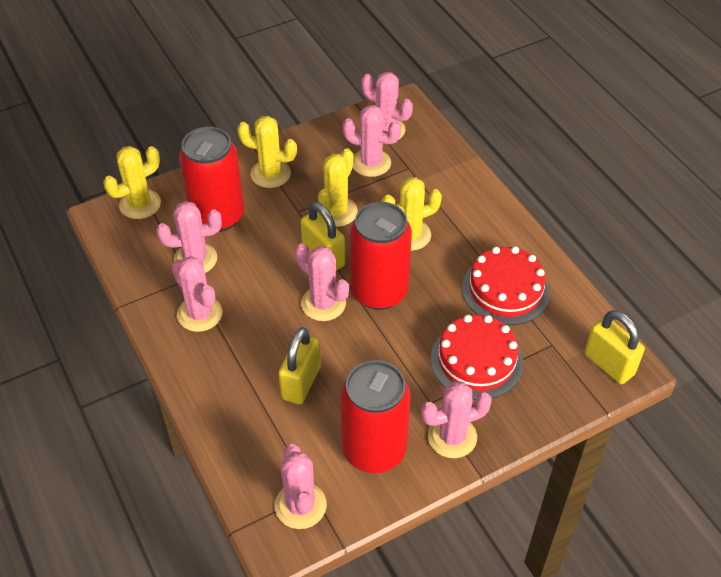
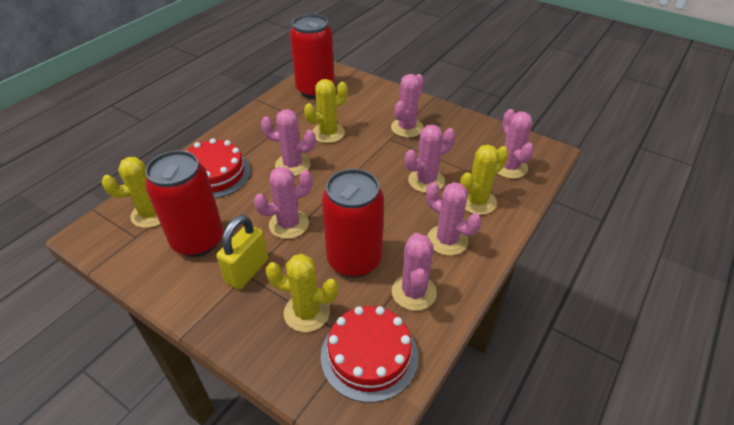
yellow padlock: [278,327,321,404] [301,202,345,271] [584,310,645,384] = 3 -> [216,215,268,289] = 1

